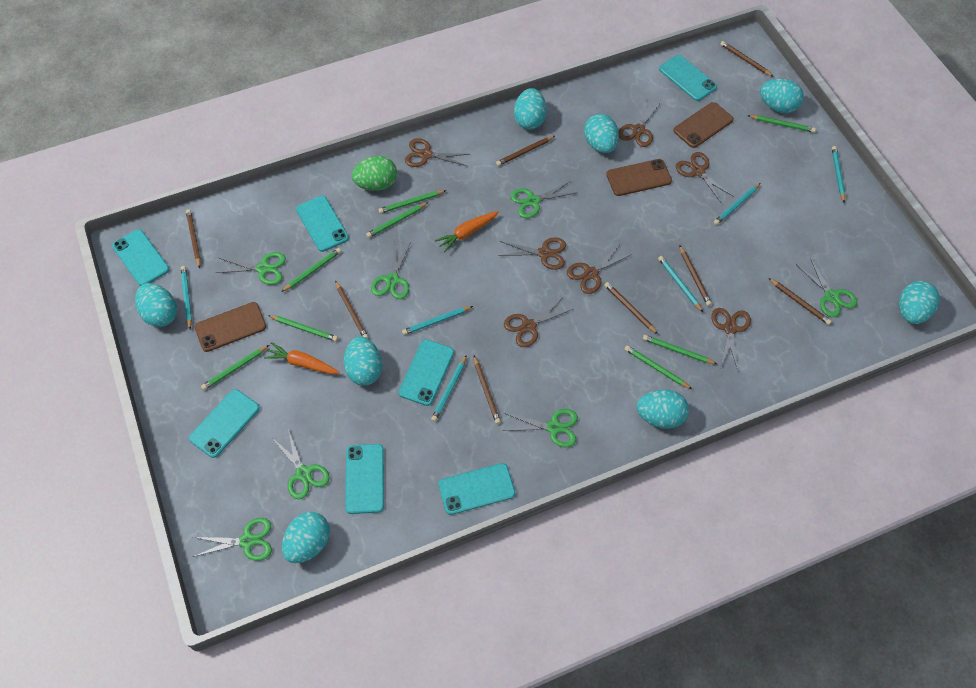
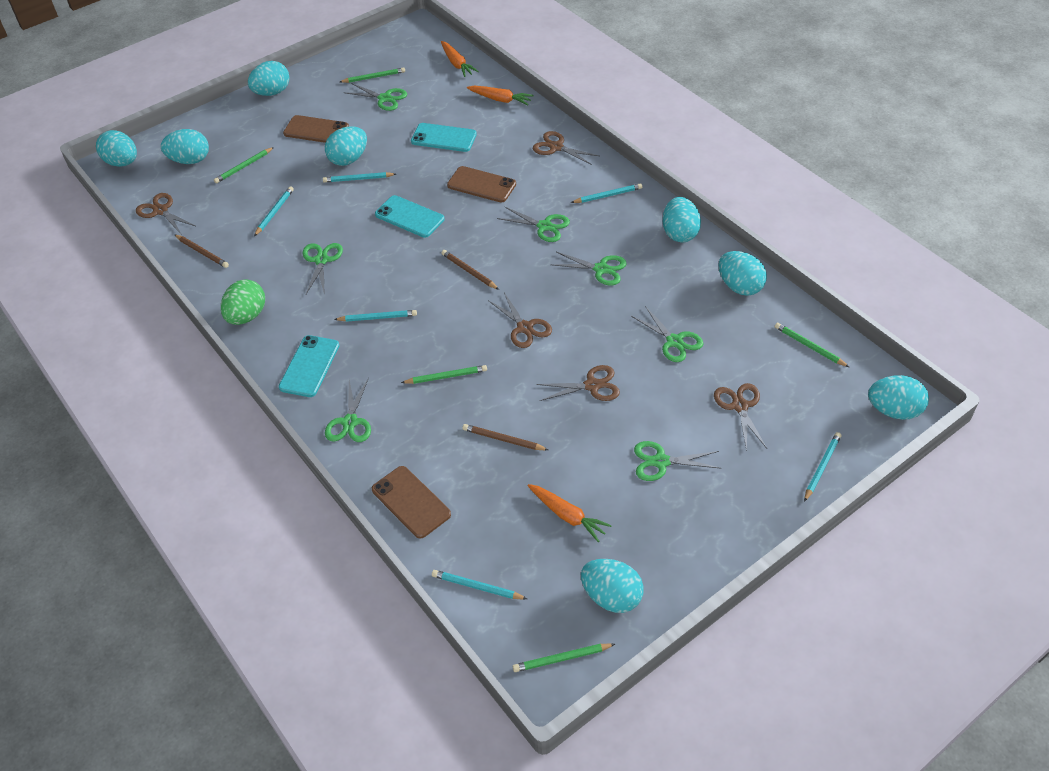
brown pencil: [186,209,201,268] [335,280,369,339] [474,356,501,424] [496,136,555,166] [604,282,658,334] [679,245,712,306] [720,41,774,77] [768,278,832,325] = 8 -> [174,234,229,268] [441,250,499,290] [463,424,548,450] = 3
brown scissors: [405,138,470,167] [499,237,566,270] [504,297,573,347] [567,244,632,294] [619,100,661,147] [676,152,734,204] [711,308,751,370] = 7 -> [136,193,195,235] [488,292,552,348] [533,131,599,165] [536,365,620,401] [714,383,767,452] = 5
green pencil: [201,345,269,390] [268,315,338,342] [281,248,341,292] [366,202,428,238] [379,190,447,213] [625,345,692,389] [643,335,717,364] [748,115,816,133] = 8 -> [214,147,274,183] [340,67,405,83] [401,365,487,384] [513,644,615,672] [775,323,849,367] = 5
orange carrot: [264,342,340,374] [435,211,499,252] = 2 -> [441,41,479,77] [467,86,533,105] [527,484,612,542] = 3
turquoise phone: [112,229,170,286] [189,389,260,458] [296,195,349,252] [345,444,384,514] [399,340,454,406] [438,463,515,515] [659,55,717,101] = 7 -> [279,335,340,397] [375,195,444,238] [411,123,477,152] = 3

